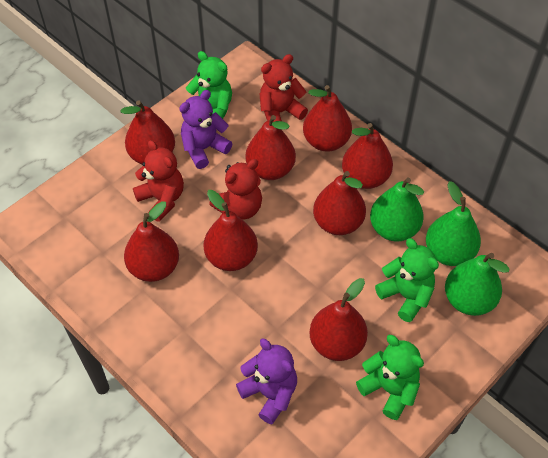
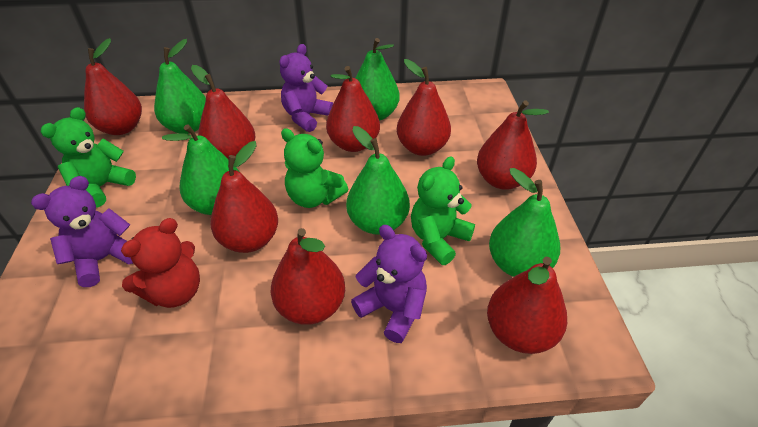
green pear: [370,177,424,242] [426,181,481,266] [445,253,510,316] = 3 -> [154,39,206,134] [162,124,239,215] [346,126,410,235] [356,38,400,121] [489,168,560,277] = 5
purple teddy bear: [179,90,233,169] [236,338,297,424] = 2 -> [31,176,133,287] [279,44,333,132] [351,225,427,343] = 3
red teddy bear: [133,140,184,222] [209,159,262,220] [259,54,308,121] = 3 -> [121,218,200,308] = 1

